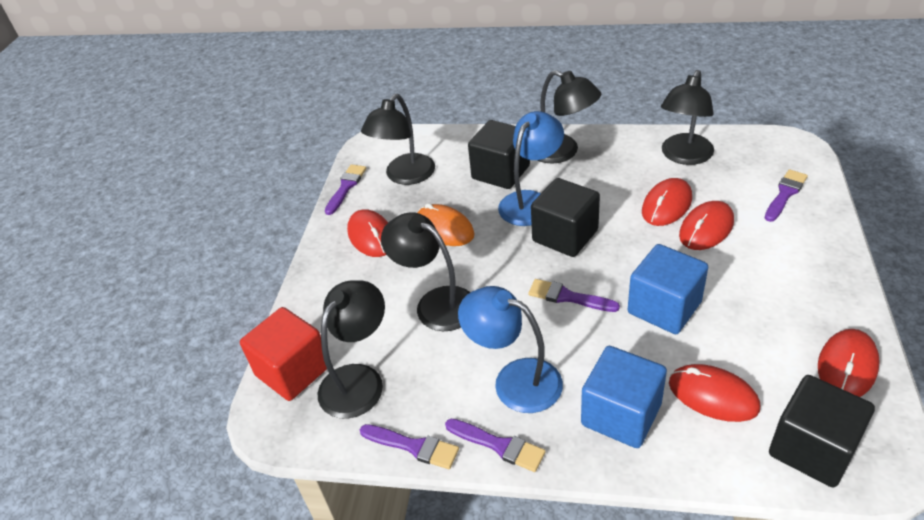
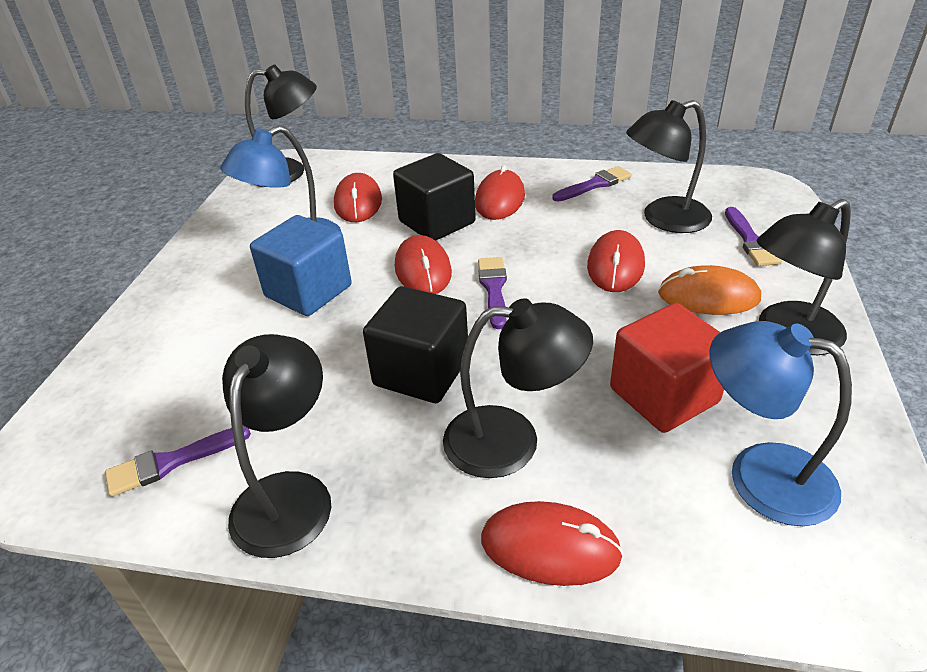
black cube: [468,120,530,189] [531,178,600,257] [769,375,875,488] = 3 -> [363,286,468,403] [393,153,476,241] = 2
blue cube: [581,346,667,448] [628,244,708,334] = 2 -> [250,215,352,316] = 1
purple brush: [325,164,366,215] [360,424,459,469] [445,419,546,472] [528,279,620,312] [765,169,808,222] = 5 -> [105,426,251,497] [478,257,507,329] [552,166,632,202] [725,207,783,266] = 4

